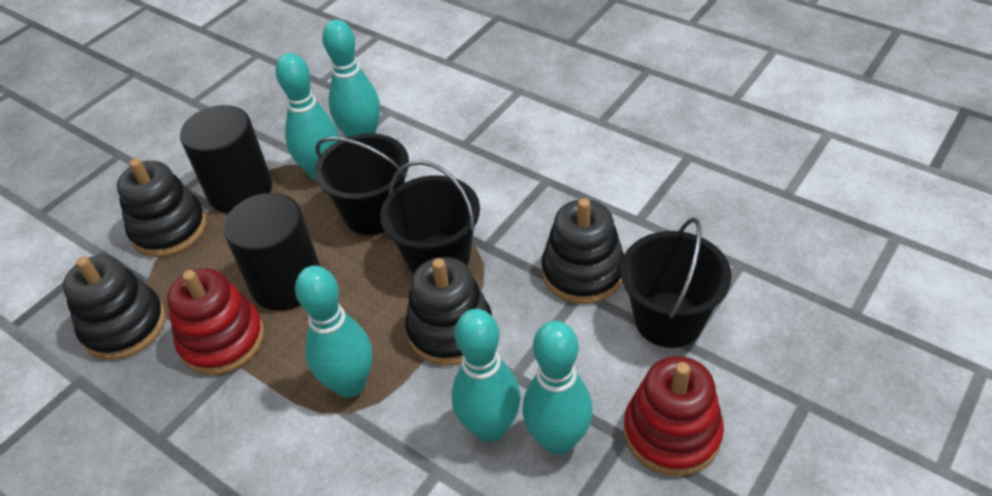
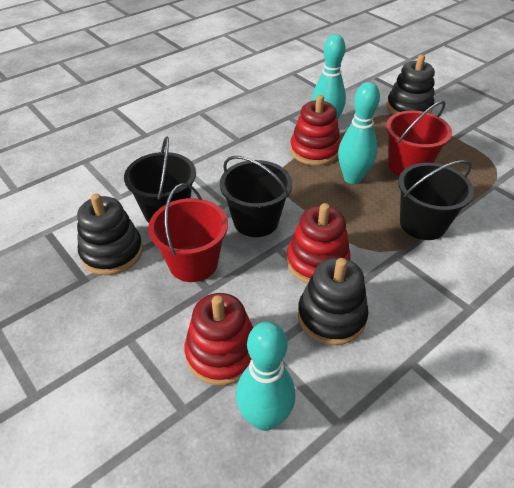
black cylinder: [180,105,272,213] [224,193,320,311] = 2 -> none = 0
black stacking toy: [63,255,166,360] [117,158,207,257] [405,257,492,366] [541,198,624,304] = 4 -> [77,193,143,275] [298,258,368,345] [387,55,435,115] = 3
red bucket: none = 0 -> [148,183,228,282] [386,101,452,176] = 2
red stacking toy: [167,268,265,375] [624,356,724,476] = 2 -> [185,293,253,385] [287,203,351,284] [290,95,341,166] = 3
turquoise bowling pin: [276,53,339,181] [295,266,372,398] [322,19,380,137] [452,309,521,442] [523,321,593,455] = 5 -> [236,321,295,431] [312,34,346,119] [338,82,380,184] = 3

